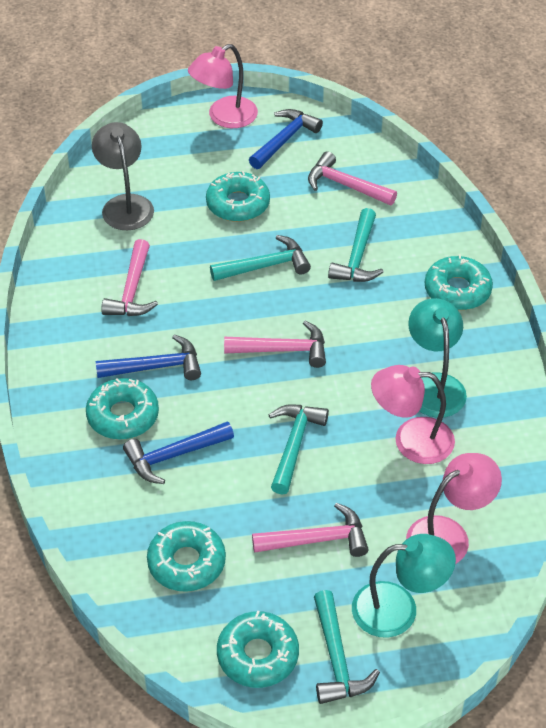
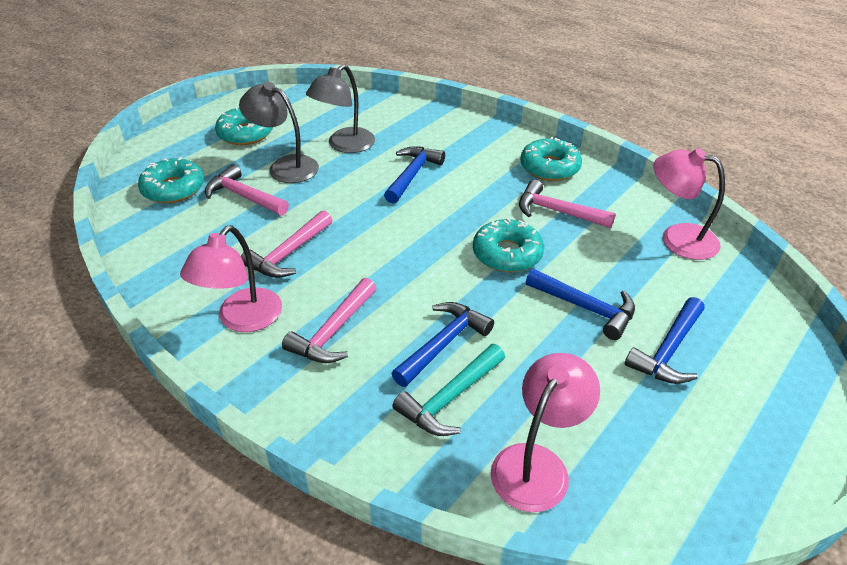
blue hammer: [95,334,201,380] [123,421,234,484] [249,109,323,169] = 3 -> [384,146,445,204] [391,302,494,387] [526,269,635,340] [625,297,705,384] = 4
grey lamp: [92,122,154,230] = 1 -> [239,82,319,183] [306,64,375,153] = 2
turquoise donut: [86,378,159,440] [147,521,226,592] [206,171,270,222] [217,611,299,688] [425,254,493,310] = 5 -> [138,157,204,203] [215,107,273,145] [473,218,544,273] [520,137,582,181] = 4
turquoise hammer: [210,235,311,281] [269,404,329,495] [314,590,380,704] [328,208,384,282] = 4 -> [393,344,505,436] = 1
turquoise lamp: [352,534,456,638] [408,298,467,418] = 2 -> none = 0

